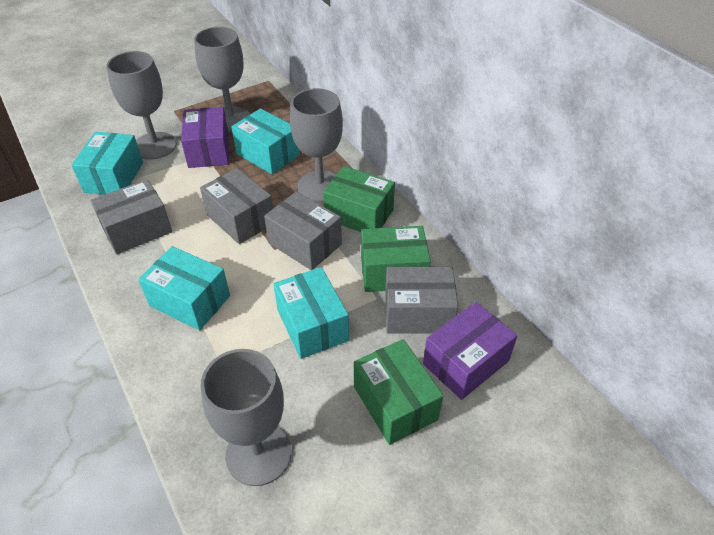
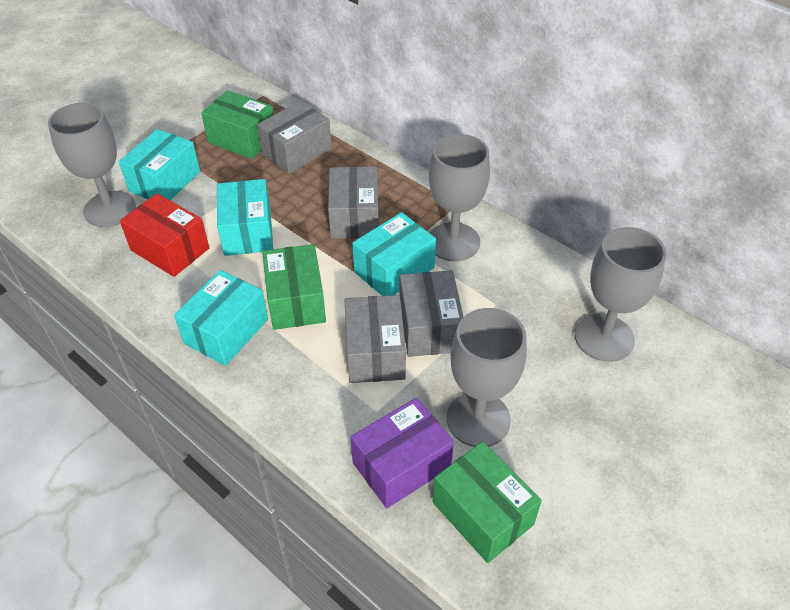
purple box: [181,107,229,168] [423,302,517,400] = 2 -> [351,398,454,508] = 1
red box: none = 0 -> [120,193,209,277] = 1

